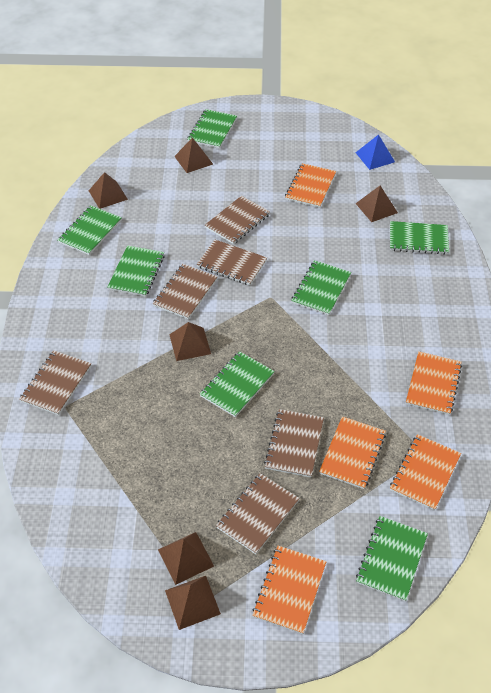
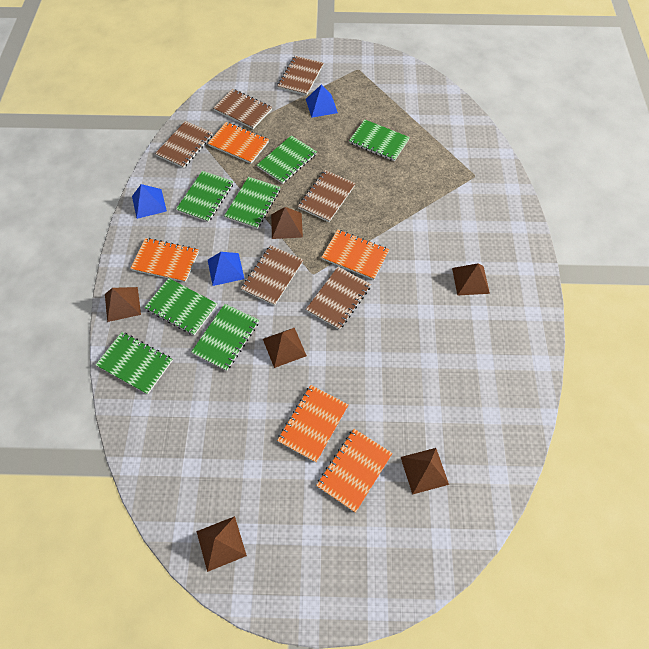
blue pyramid: [356,134,395,170] = 1 -> [132,184,167,219] [208,252,244,286] [306,84,338,118] = 3

